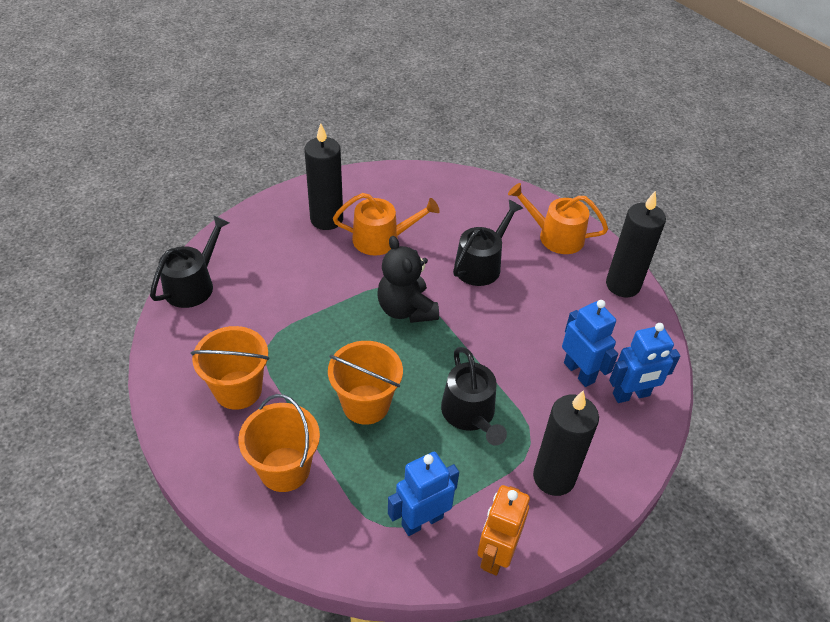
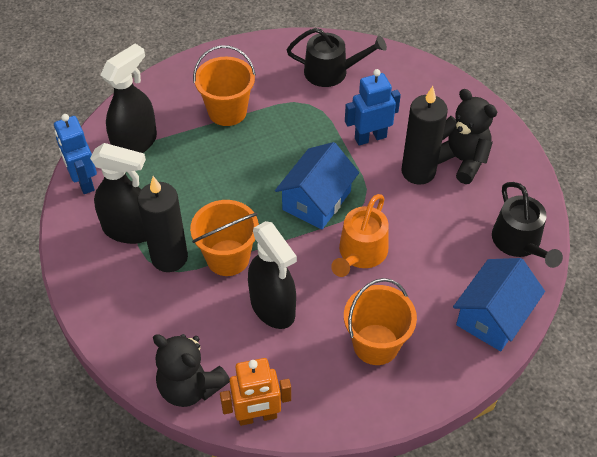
black candle: [304,123,343,230] [533,390,599,496] [606,190,666,297] = 3 -> [137,176,188,272] [401,86,448,185] = 2
black spray bottle: none = 0 -> [90,143,147,244] [101,44,157,153] [248,221,297,329] = 3
black teddy bear: [377,236,439,323] = 1 -> [153,334,230,407] [438,89,497,184] = 2
black watering can: [150,215,230,308] [441,347,507,446] [453,200,523,286] = 3 -> [287,28,387,87] [492,182,563,268] = 2
blue house: none = 0 -> [275,142,359,229] [453,258,545,351] = 2
blue robot: [388,452,459,536] [562,300,618,387] [609,323,680,403] = 3 -> [54,114,97,194] [345,69,401,145] = 2
orange watering can: [333,193,440,256] [508,183,608,254] = 2 -> [331,194,389,277] = 1

